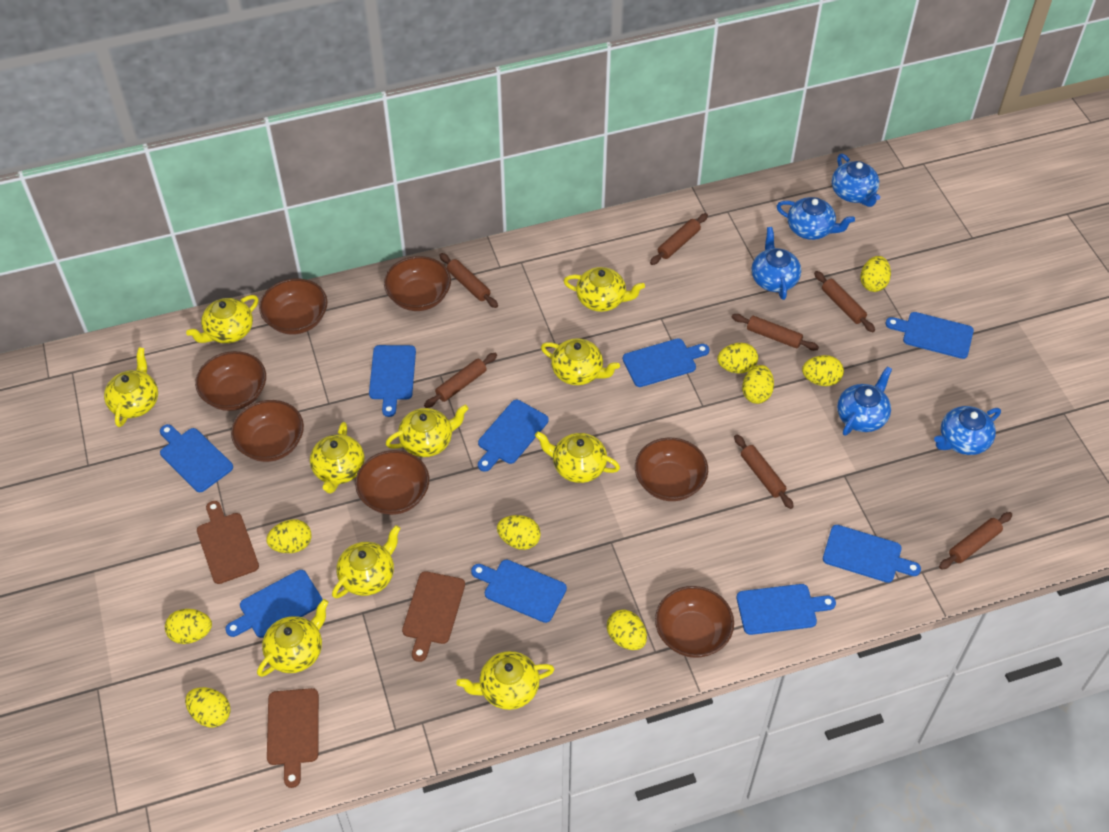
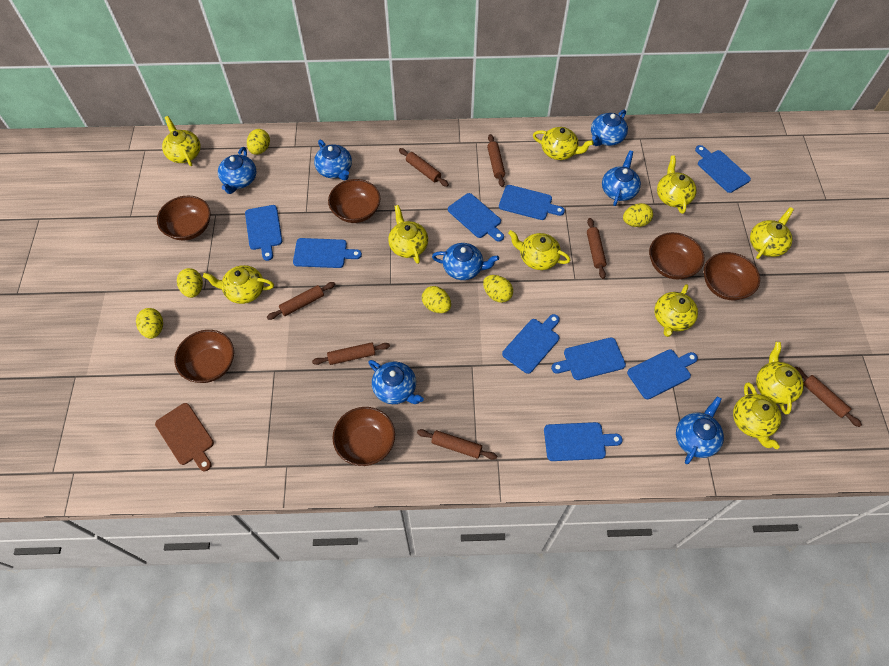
blue teapot: [751,227,801,300] [777,197,855,240] [832,154,880,207] [837,366,892,436] [934,406,1001,455] = 5 -> [218,147,256,194] [314,140,352,181] [369,360,424,404] [432,243,499,280] [591,110,628,146] [602,150,641,206] [676,396,724,464] = 7
brown bowl: [195,351,266,411] [231,400,304,462] [259,278,328,335] [355,450,429,515] [384,256,451,311] [635,438,708,501] [655,586,734,658] = 7 -> [157,195,211,241] [174,330,234,383] [328,179,380,223] [333,407,395,466] [649,232,705,280] [704,252,760,300] = 6
brown cutting board: [197,501,259,584] [267,688,319,788] [402,571,465,662] = 3 -> [155,403,214,471] = 1
yellow egg: [165,609,212,644] [185,687,231,728] [266,520,312,553] [497,515,541,550] [607,610,647,650] [717,343,758,373] [742,365,774,404] [802,355,844,386] [860,256,891,292] = 9 -> [136,308,163,339] [177,268,203,298] [247,129,270,155] [422,286,451,313] [483,275,513,303] [623,203,653,227] = 6

